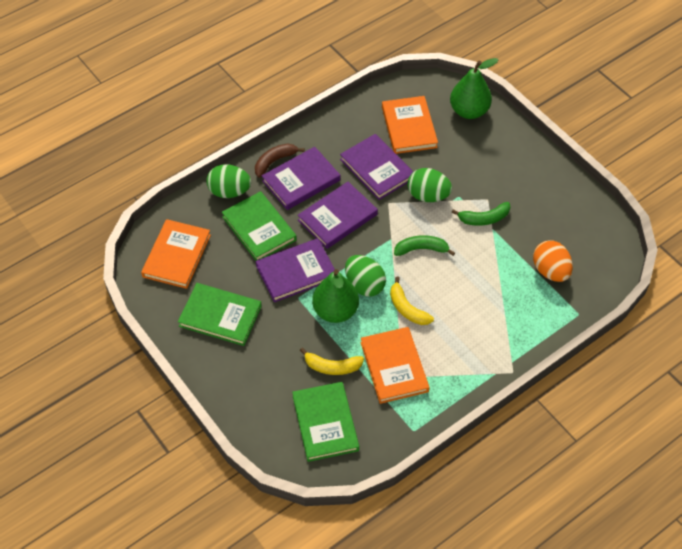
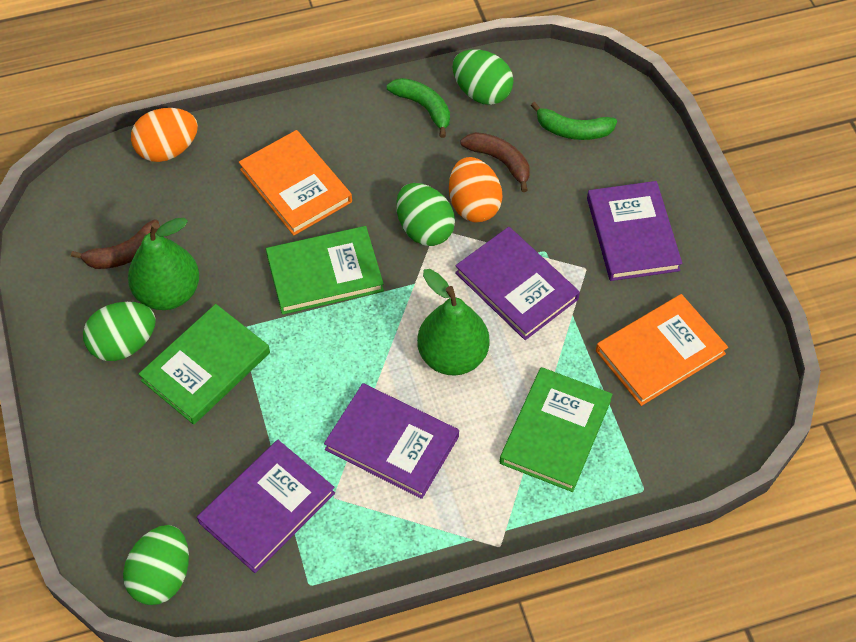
brown banana: [255,143,305,177] = 1 -> [71,219,160,269] [460,132,530,192] = 2
green egg: [206,164,251,198] [345,255,386,297] [407,168,452,202] = 3 -> [83,302,156,361] [123,525,189,605] [396,183,455,246] [452,49,514,105] = 4
orange book: [141,219,211,289] [361,327,429,404] [382,96,438,154] = 3 -> [239,130,352,236] [596,294,728,406] = 2
orange egg: [533,240,573,282] = 1 -> [131,108,198,162] [449,157,503,222] = 2
yellow banana: [300,347,364,375] [390,276,434,325] = 2 -> none = 0

